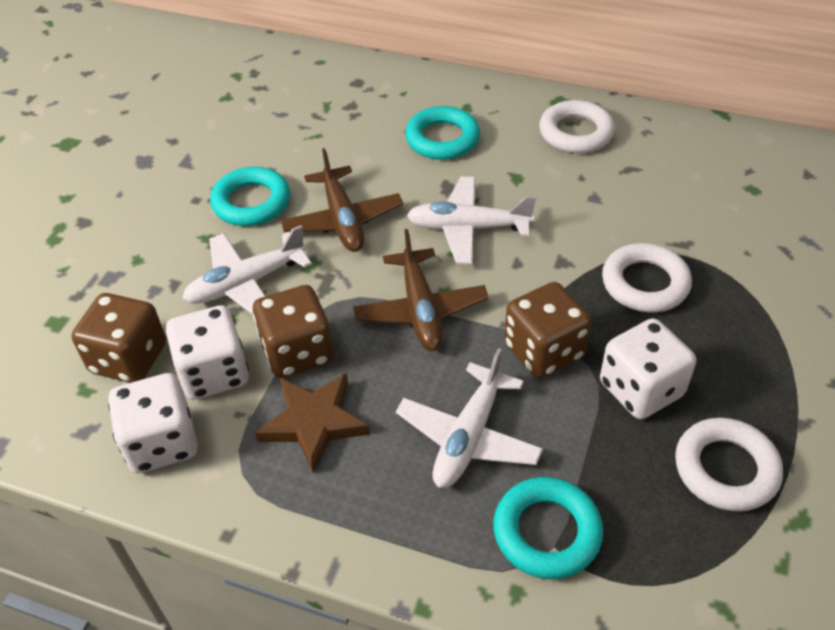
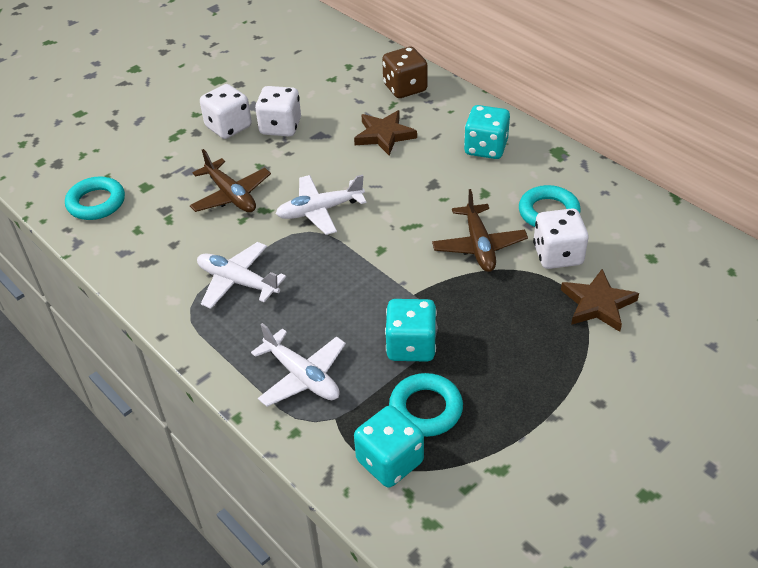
brown dice: [71,293,166,383] [253,285,334,378] [504,282,592,378] = 3 -> [382,47,428,98] = 1
brown star: [255,373,370,474] = 1 -> [354,110,417,156] [561,269,639,332] = 2
turquoise dice: none = 0 -> [354,405,424,488] [385,299,437,362] [464,105,510,159] = 3
white ring: [539,100,615,153] [602,243,692,312] [675,418,783,512] = 3 -> none = 0

